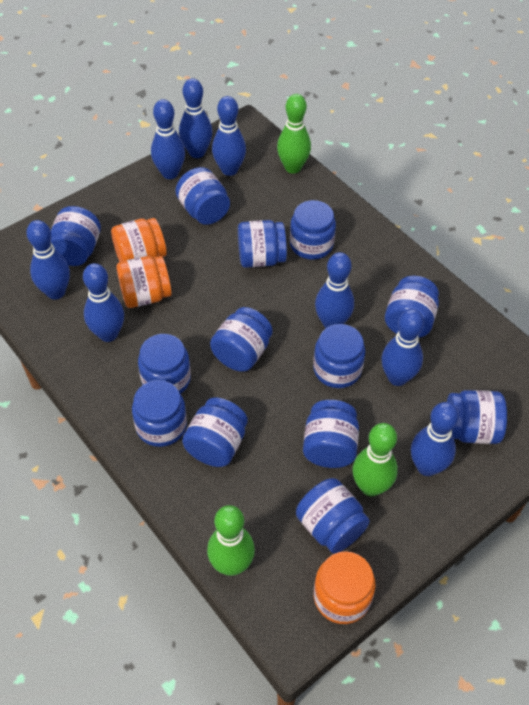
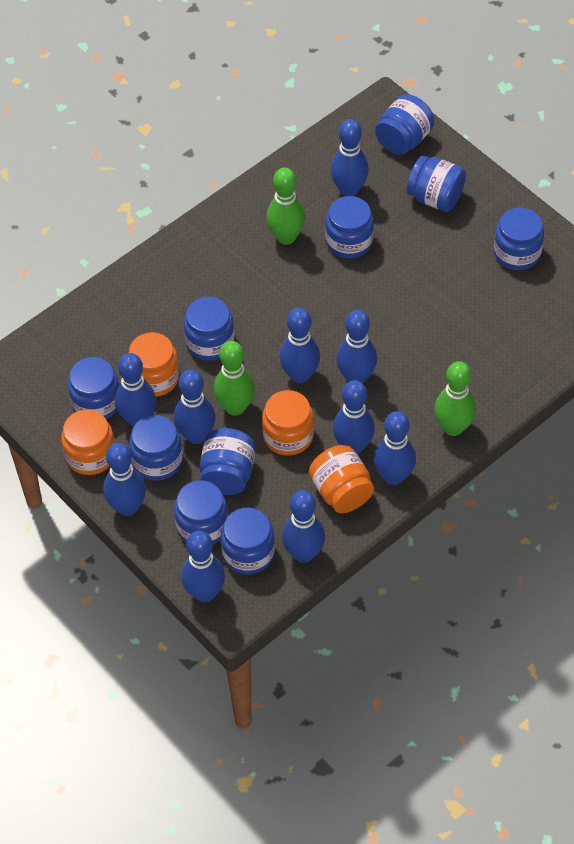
blue bowling pin: [26,220,70,299] [83,263,124,342] [151,99,185,179] [179,78,213,158] [212,96,246,176] [315,252,354,328] [381,309,424,386] [411,402,459,476] = 8 -> [103,443,146,516] [115,353,156,427] [174,370,215,444] [181,531,225,602] [279,308,320,383] [282,490,325,563] [331,119,369,196] [333,380,375,454] [336,310,377,383] [374,411,416,485] = 10
blue jar: [51,206,101,266] [132,380,187,447] [138,334,191,394] [175,167,230,225] [182,397,248,467] [210,307,273,371] [238,220,287,268] [290,200,336,260] [296,478,370,553] [303,400,359,468] [313,324,365,388] [385,276,439,338] [447,390,507,444] = 13 -> [68,357,119,419] [129,415,183,481] [174,480,228,544] [184,297,235,361] [200,428,256,495] [221,507,275,575] [325,196,374,259] [375,94,435,155] [407,156,466,212] [494,207,544,270] = 10
orange jar: [111,218,167,262] [116,256,172,308] [314,551,376,624] = 3 -> [61,410,115,475] [128,332,179,397] [262,390,314,455] [309,445,374,513] = 4

